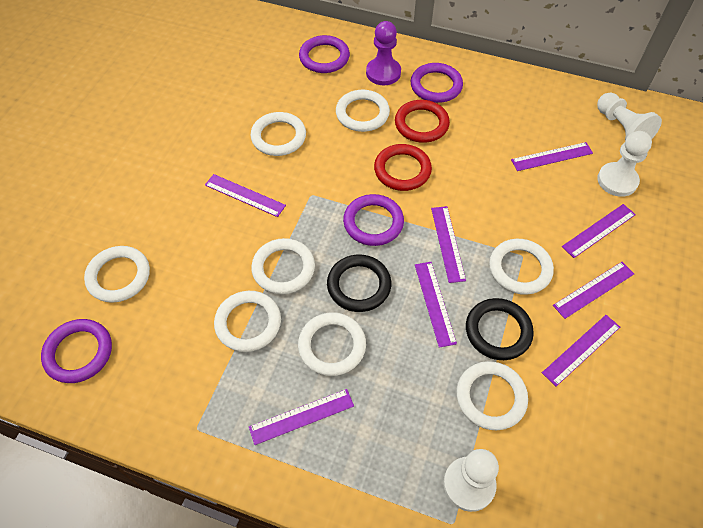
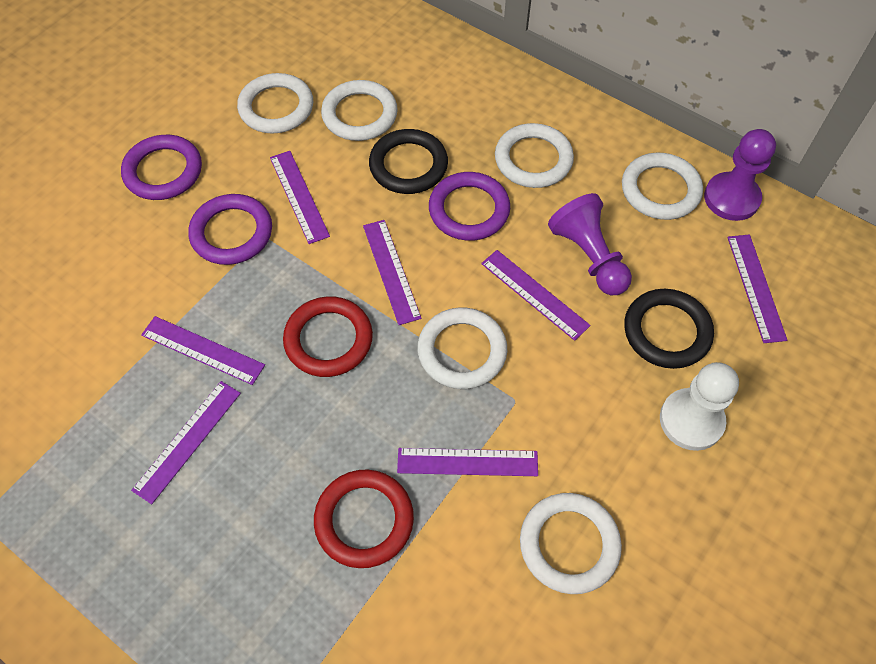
purple pawn: [366,21,401,85] = 1 -> [548,193,632,295] [704,129,776,221] = 2
purple ring: [41,319,112,383] [299,35,350,73] [343,194,404,246] [411,63,463,103] = 4 -> [121,135,202,200] [188,194,272,265] [429,172,510,241] = 3
purple ruler: [205,174,286,217] [249,389,354,445] [415,262,457,348] [431,206,466,283] [511,142,593,171] [542,315,620,386] [553,262,634,319] [562,204,636,258] = 8 -> [131,381,241,504] [141,316,265,385] [270,151,330,244] [363,220,421,325] [397,448,538,476] [481,250,591,341] [727,234,787,343] = 7
white pawn: [443,449,499,512] [597,93,662,141] [597,131,652,197] = 3 -> [660,362,739,451] = 1
white ring: [84,246,150,303] [214,291,281,352] [251,112,306,156] [251,238,315,294] [298,312,366,376] [336,90,390,132] [456,361,528,430] [489,239,554,295] = 8 -> [237,73,313,134] [321,80,398,141] [417,308,507,389] [495,123,574,188] [520,493,622,594] [622,153,703,220] = 6

